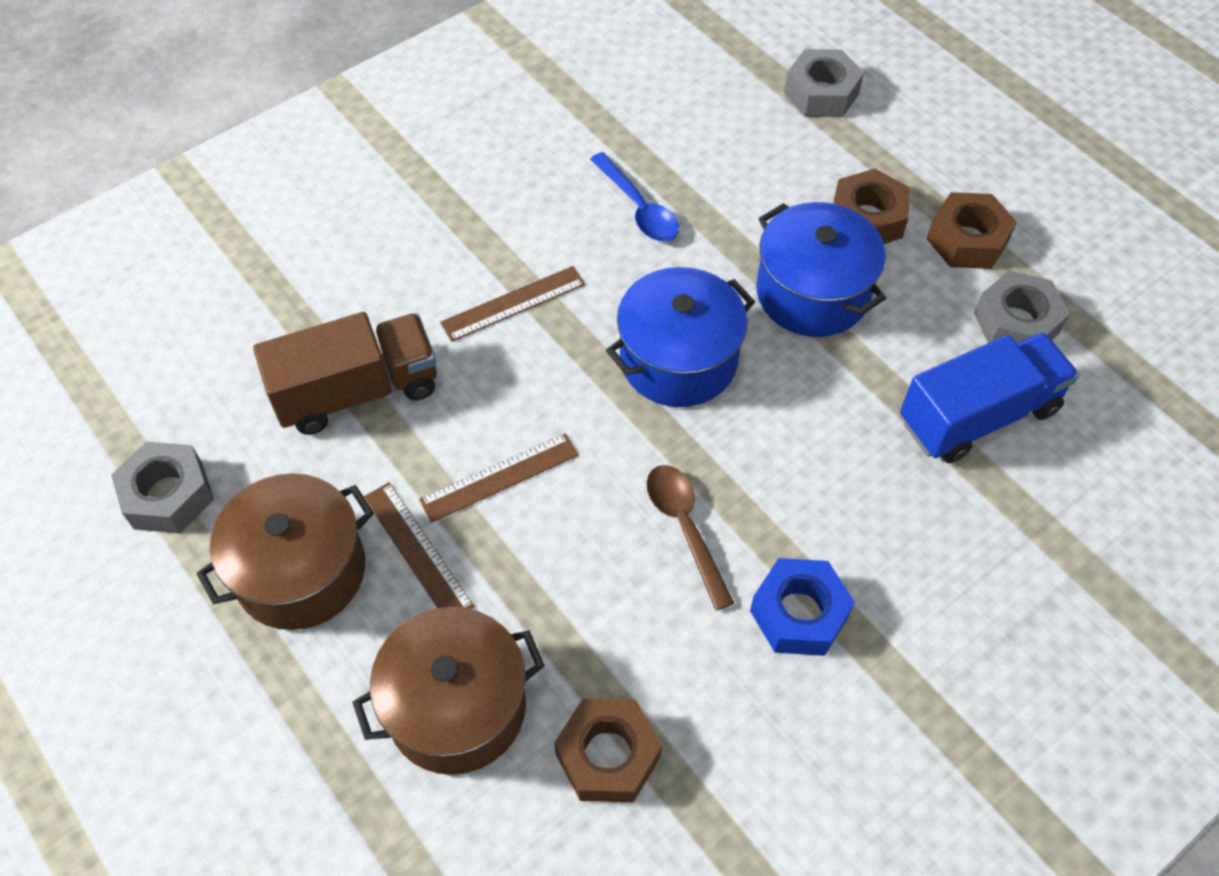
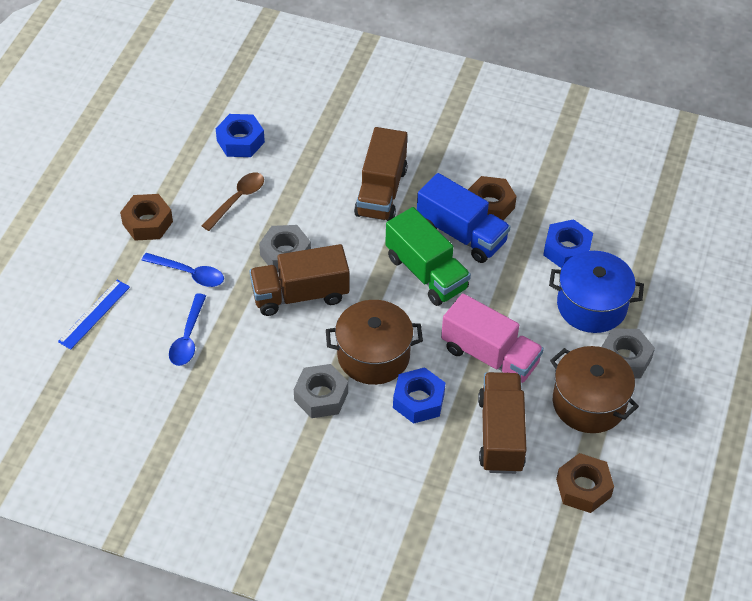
blue nut: [750,558,855,656] = 1 -> [216,114,265,157] [393,367,446,424] [543,219,593,268] = 3
blue pot: [606,267,755,407] [756,202,886,337] = 2 -> [549,251,644,333] = 1
blue ruler: none = 0 -> [58,280,130,350] = 1
blue spoon: [590,152,679,241] = 1 -> [141,253,224,287] [169,293,206,366] = 2
brown ruler: [364,482,475,609] [419,433,579,523] [440,266,585,342] = 3 -> none = 0
brown truck: [253,312,437,435] = 1 -> [249,244,349,316] [354,127,408,221] [478,372,526,474] = 3
green truck: none = 0 -> [385,207,471,306] = 1
pink truck: none = 0 -> [441,293,544,383] = 1

